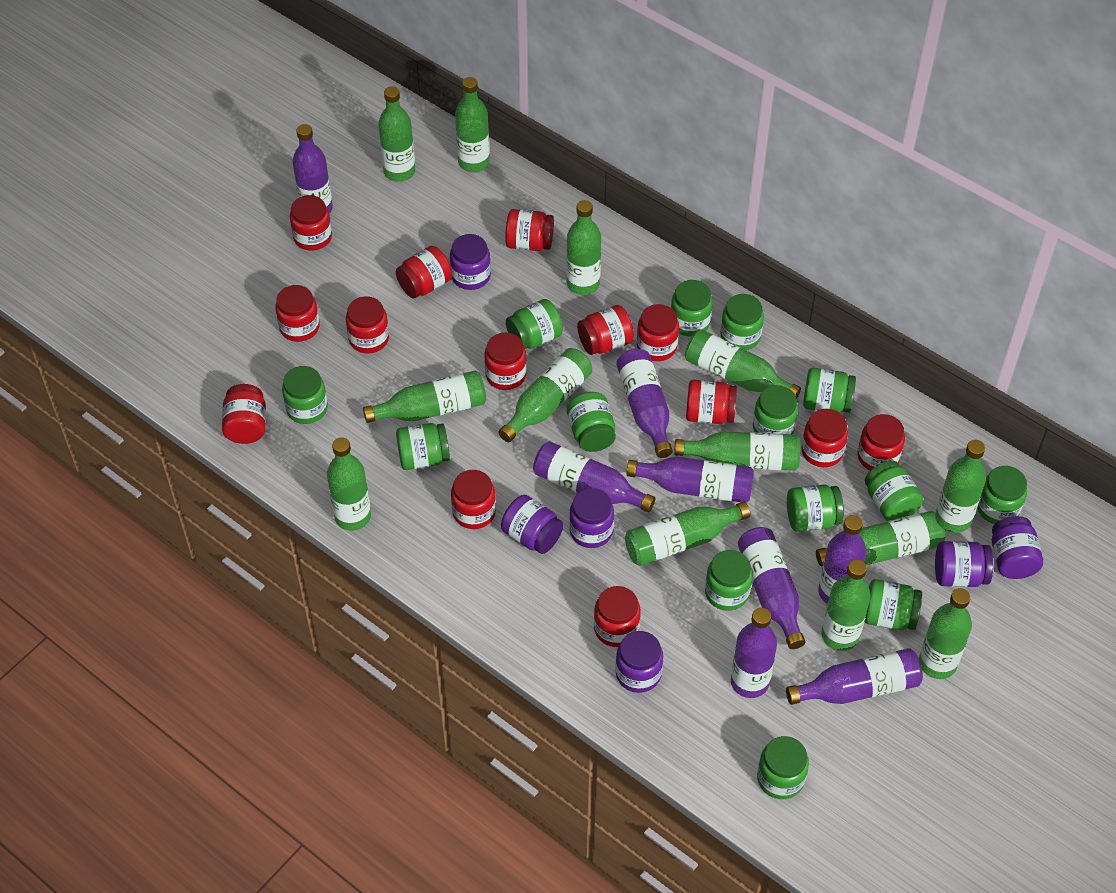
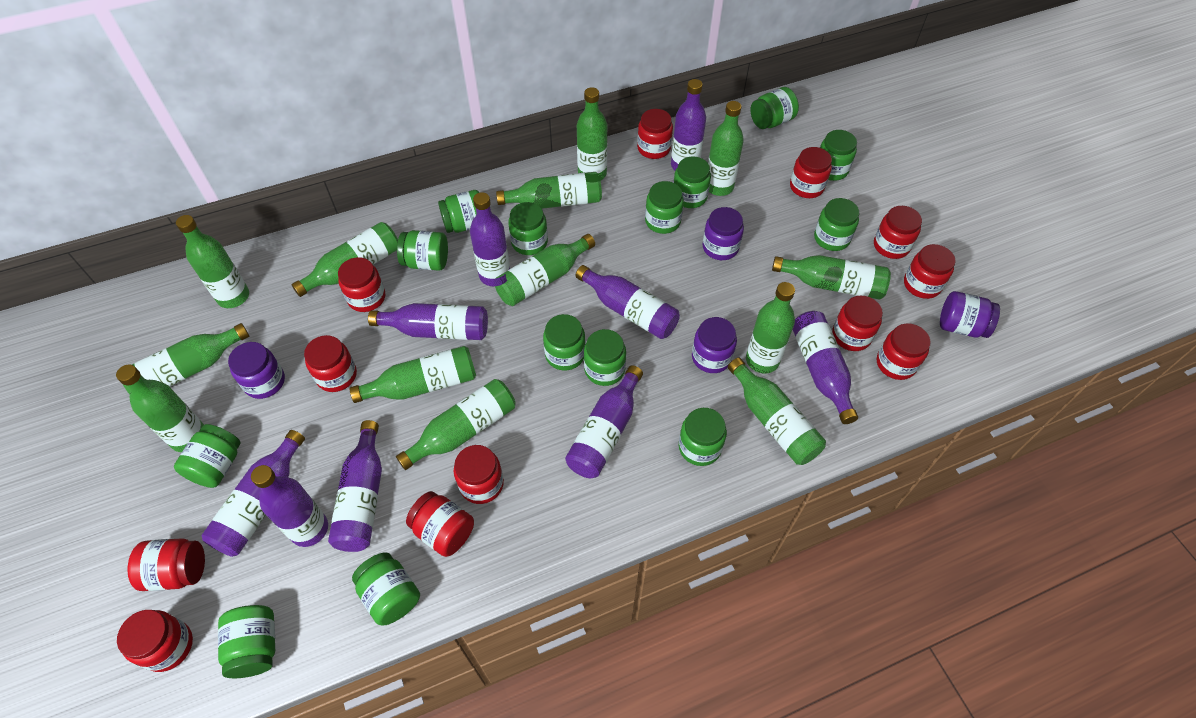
purple bottle: [292,124,333,214] [533,441,655,512] [616,349,673,458] [626,457,754,503] [731,608,777,698] [738,527,806,649] [786,648,923,705] [818,515,867,604] = 8 -> [202,430,305,557] [251,465,328,547] [328,420,382,552] [368,303,488,340] [470,192,510,286] [565,365,643,478] [575,265,680,339] [671,79,706,171] [793,311,858,424] = 9
purple jar: [450,234,491,290] [501,495,563,554] [569,488,614,548] [616,631,663,693] [935,541,993,587] [992,516,1043,579] = 6 -> [228,342,285,399] [692,317,737,373] [703,207,744,260] [940,291,1000,338] = 4
red jar: [222,384,266,444] [275,285,320,342] [290,195,332,251] [346,296,389,353] [396,246,452,298] [451,470,496,529] [484,333,527,390] [505,209,554,251] [577,305,634,355] [594,586,641,647] [637,304,679,361] [686,380,737,424] [801,409,848,467] [858,414,905,471] = 14 -> [117,610,193,672] [128,538,205,591] [304,335,357,392] [338,257,385,312] [406,491,474,557] [454,445,504,504] [637,109,673,159] [790,147,832,198] [832,296,883,351] [874,206,922,259] [877,323,931,380] [904,244,956,299] = 12

